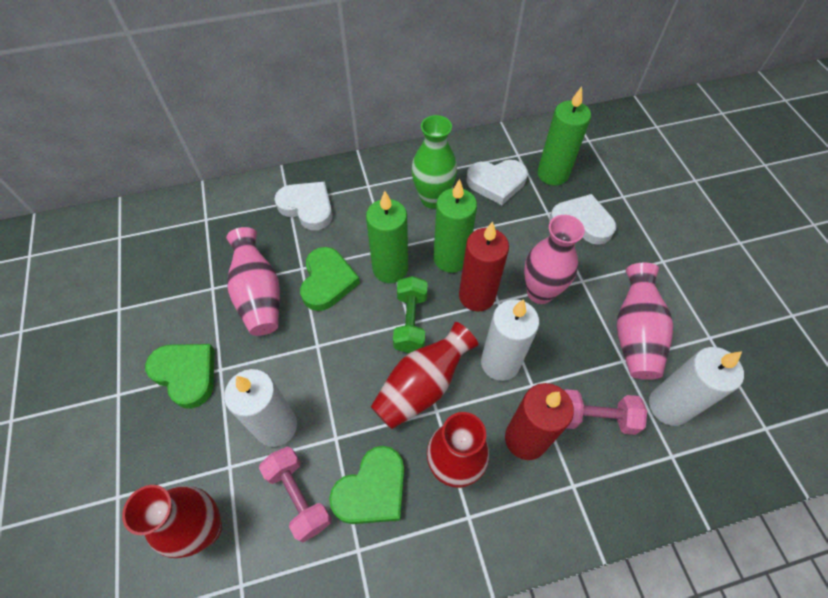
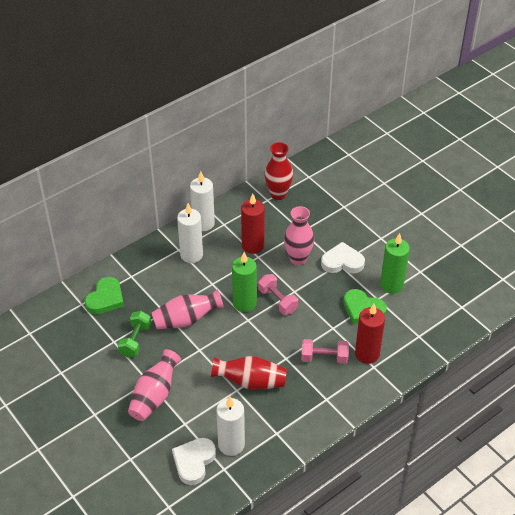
green candle: [366,191,408,283] [433,179,477,273] [537,87,591,185] = 3 -> [232,252,257,312] [380,233,410,294] = 2
green heart: [145,344,215,409] [300,247,360,311] [329,446,404,524] = 3 -> [85,277,124,314] [343,289,387,324] = 2
green vase: [412,115,457,209] = 1 -> none = 0
red vase: [122,485,222,558] [371,322,478,429] [427,412,489,488] = 3 -> [211,356,287,390] [265,142,293,200] = 2
white heart: [274,182,333,230] [466,160,528,205] [549,194,616,245] = 3 -> [172,438,216,485] [321,242,365,273] = 2

